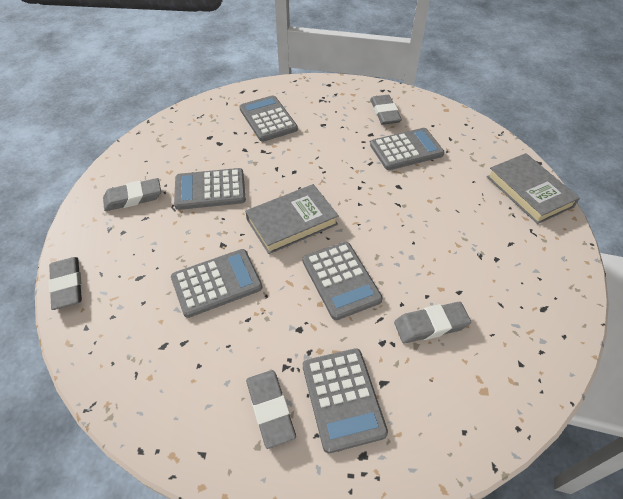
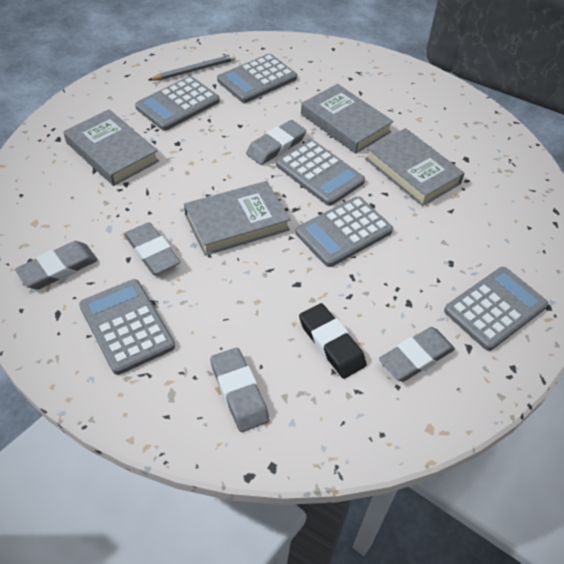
black eraser: none = 0 -> [299,303,367,379] = 1
grey book: [245,184,339,254] [487,153,580,224] = 2 -> [63,109,159,186] [184,181,291,256] [301,84,393,154] [365,128,465,206] = 4
grey pencil: none = 0 -> [149,54,235,81] = 1

